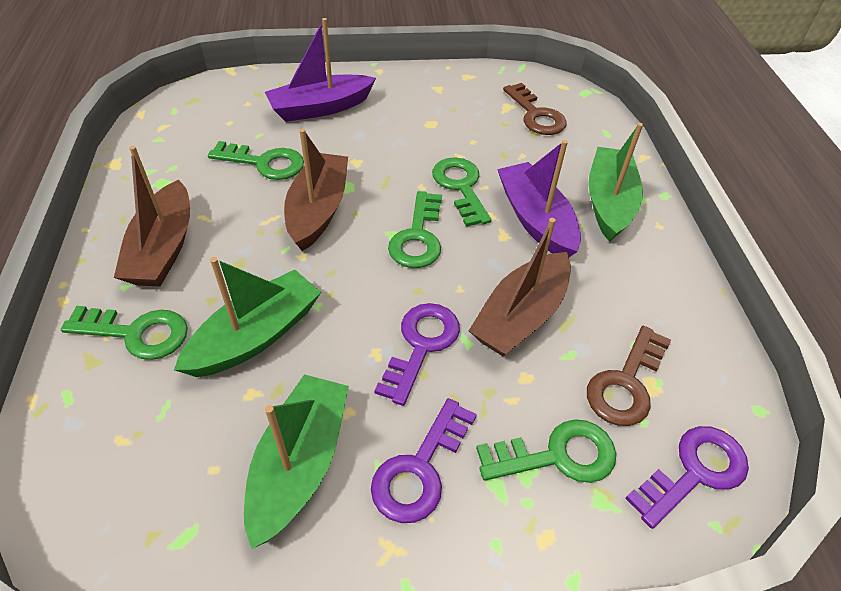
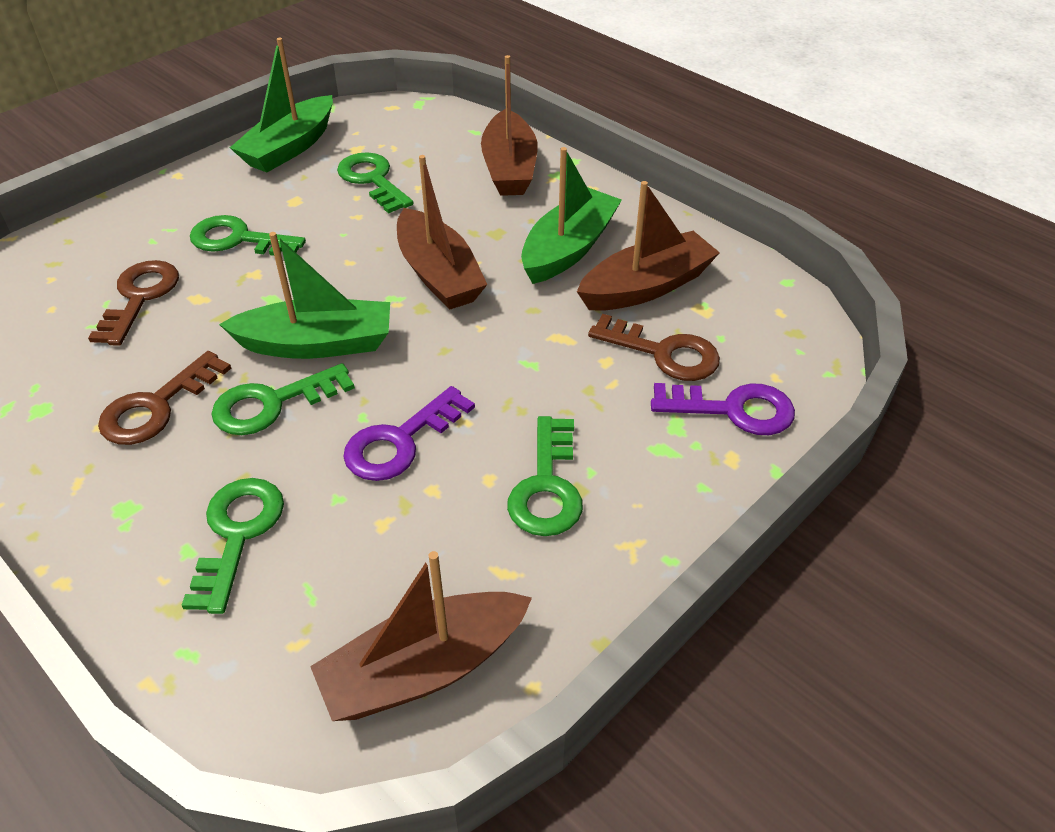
brown boat: [114,146,190,287] [284,129,348,251] [469,218,571,356] = 3 -> [310,551,532,721] [397,155,487,310] [481,55,538,196] [577,181,720,311] = 4
brown key: [503,83,567,135] [587,326,671,426] = 2 -> [88,260,179,346] [98,351,231,445] [588,314,720,381] = 3
purple boat: [265,18,376,122] [497,140,581,257] = 2 -> none = 0
purple key: [371,398,477,523] [374,303,460,406] [625,426,749,529] = 3 -> [343,386,475,481] [651,383,795,435] = 2

